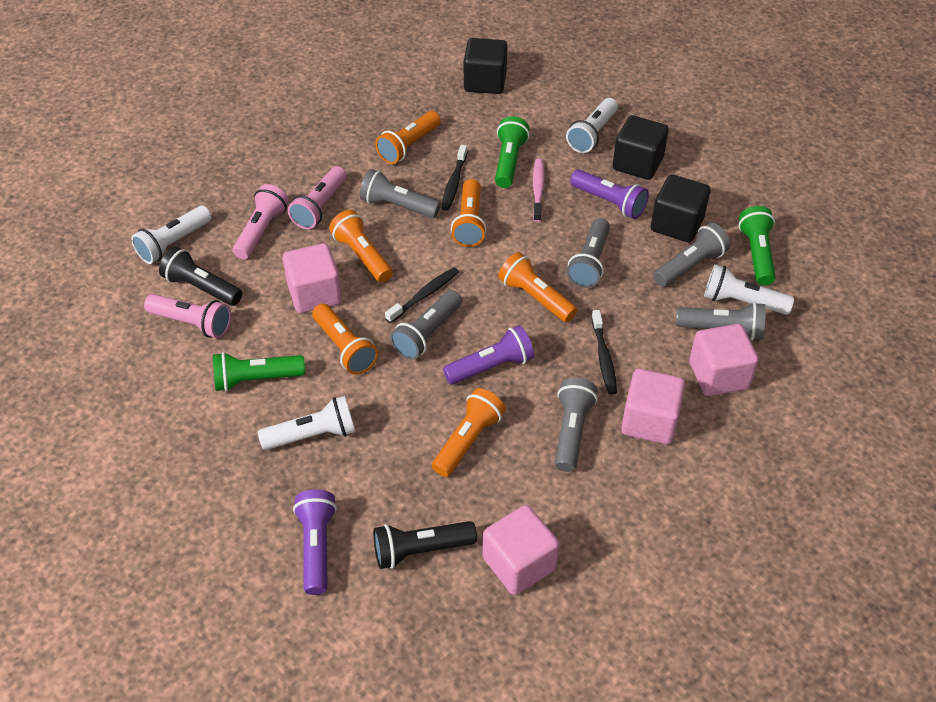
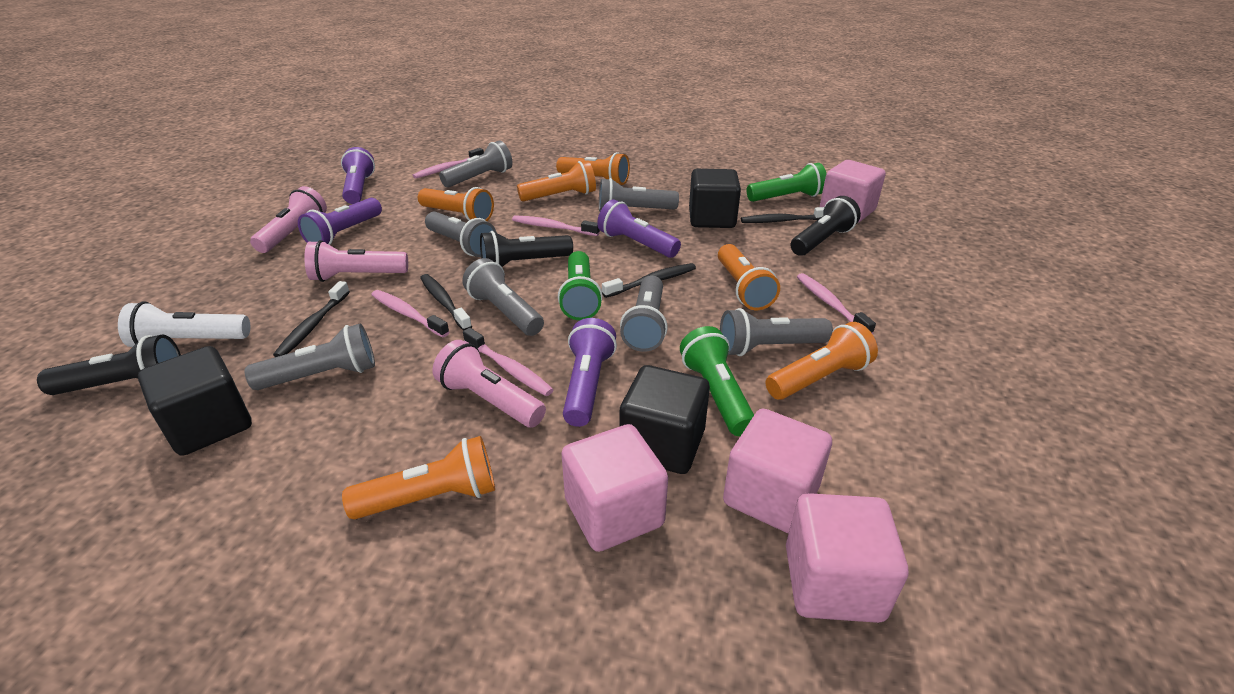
black flashlight: [159,247,242,306] [373,521,477,569] = 2 -> [37,335,181,395] [480,231,573,267] [790,196,861,256] = 3
black toothbrush: [385,267,459,323] [442,145,467,211] [591,310,617,394] = 3 -> [273,281,350,357] [420,274,472,331] [602,263,696,298] [741,207,824,223] = 4
grey flashlight: [360,169,441,218] [390,290,462,360] [555,378,598,472] [567,218,610,288] [654,223,730,287] [676,302,766,340] = 6 -> [244,323,375,390] [425,212,497,257] [439,141,513,187] [462,258,544,336] [599,178,679,212] [620,276,668,352] [720,308,833,356] = 7
pink toothbrush: [533,159,545,222] = 1 -> [371,290,449,338] [413,148,484,179] [463,328,554,396] [512,215,600,236] [797,273,876,334] = 5
purple flashlight: [293,490,337,595] [443,325,534,385] [570,170,649,219] = 3 -> [298,198,382,245] [341,147,375,204] [563,318,617,427] [597,199,681,258] = 4
white flashlight: [131,206,212,264] [258,396,355,450] [566,98,618,153] [704,264,794,315] = 4 -> [118,301,250,347] = 1

